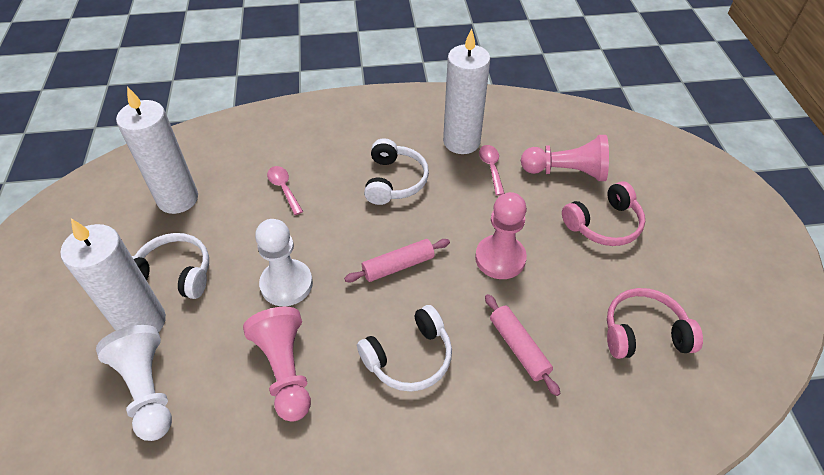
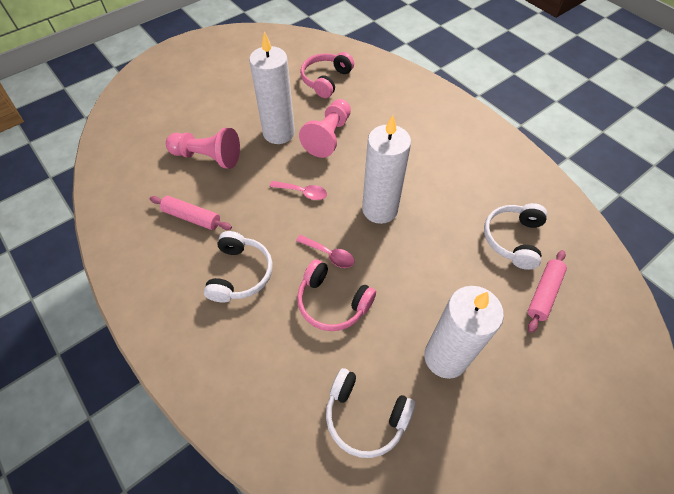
pink pawn: [243,307,311,422] [475,192,527,279] [521,135,609,181] = 3 -> [166,128,240,169] [299,99,351,158] = 2
white pawn: [96,325,172,441] [255,219,313,306] = 2 -> none = 0

